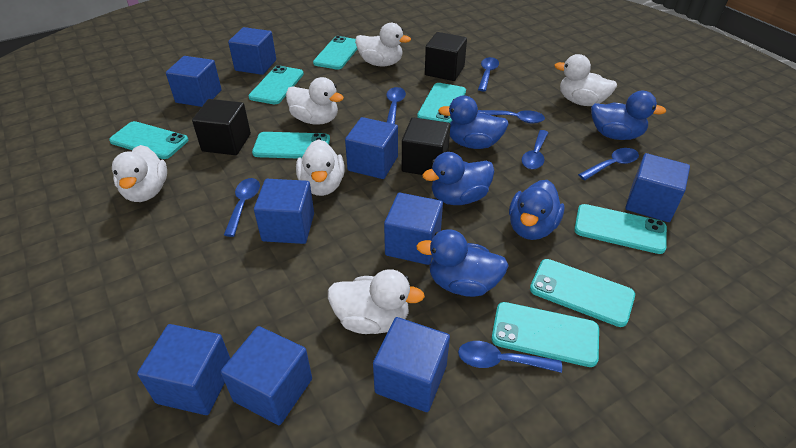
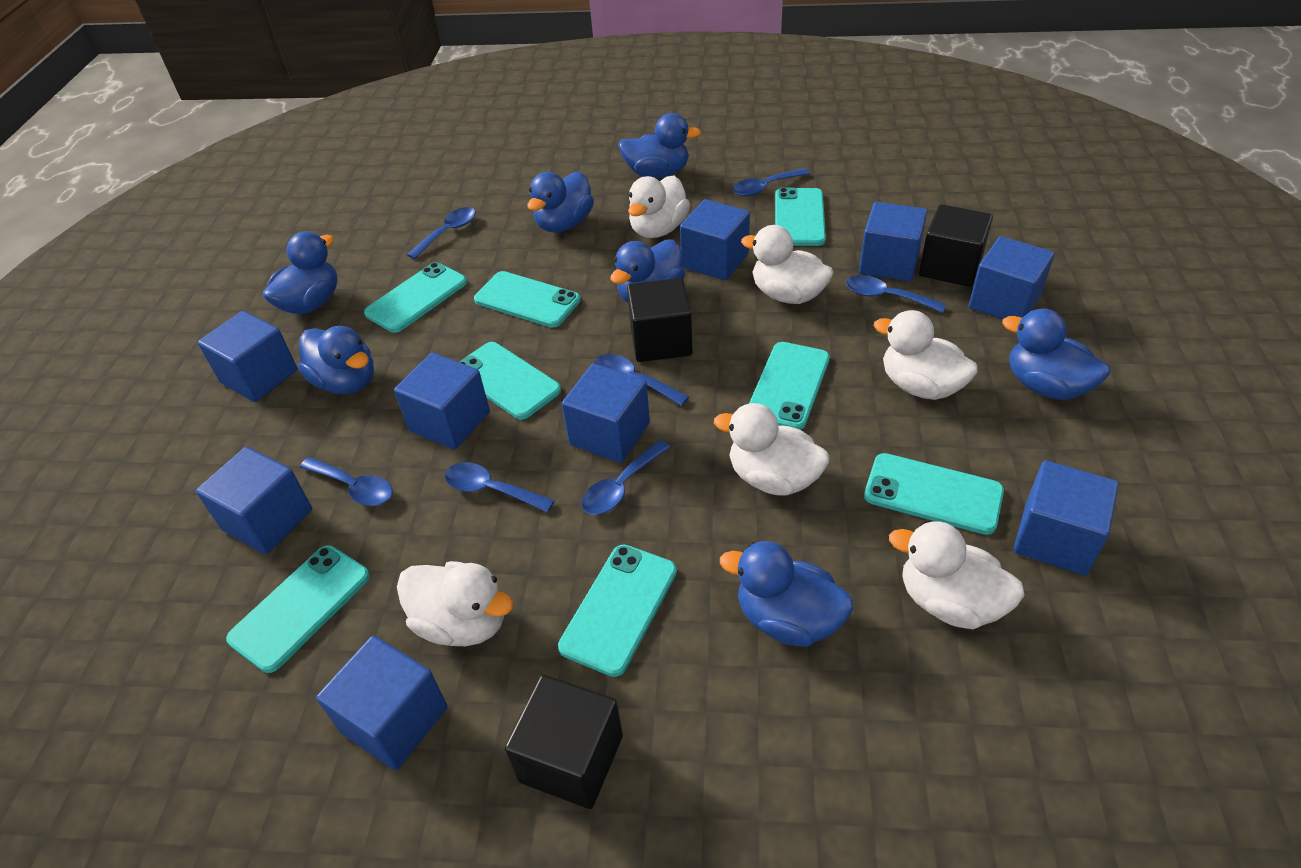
blue duck: [416,229,509,297] [422,152,495,205] [438,96,509,149] [509,180,564,240] [591,91,666,140] = 5 -> [263,231,338,314] [298,326,374,394] [527,171,594,233] [610,239,685,303] [618,113,701,178] [720,541,853,647] [1002,309,1110,400] = 7

